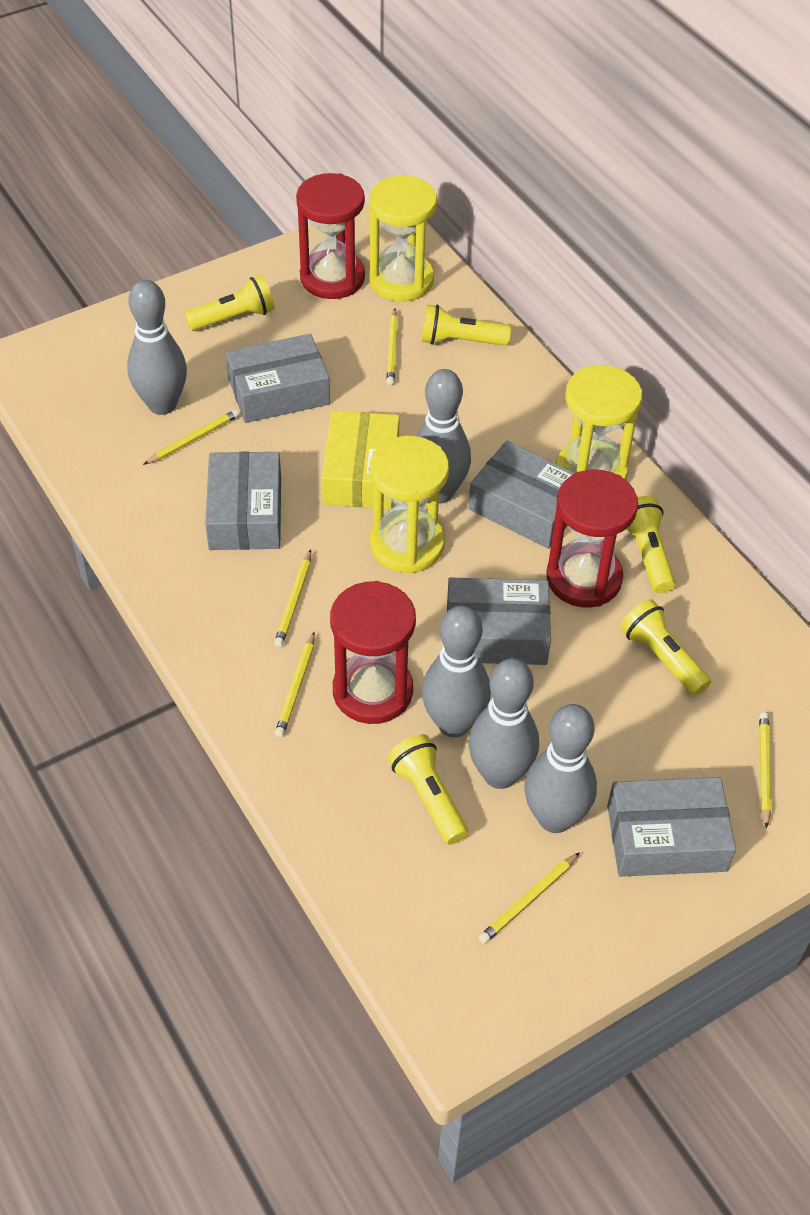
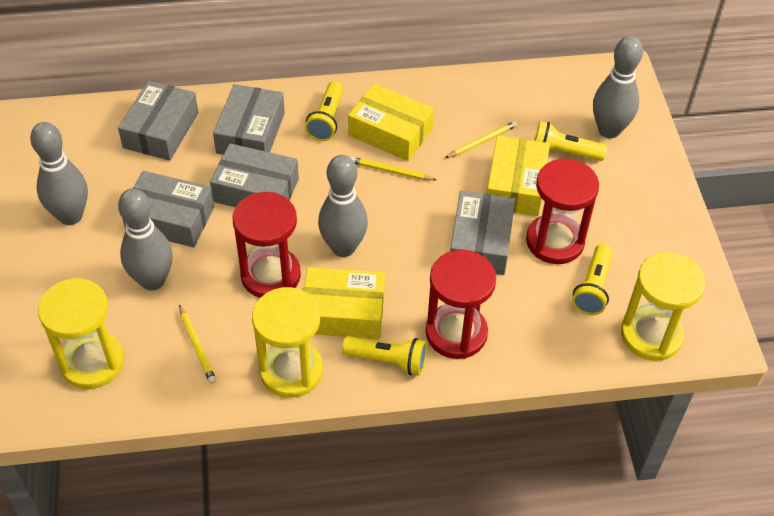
grey bowling pin: [127,280,187,415] [416,369,471,504] [422,606,491,737] [468,658,539,789] [524,704,597,833] = 5 -> [30,122,88,225] [118,188,173,291] [318,155,368,257] [593,36,643,138] = 4
yellow box: [322,411,400,509] = 1 -> [303,267,385,339] [348,84,434,161] [487,136,550,216] = 3
yellow flashlight: [185,275,275,331] [388,734,468,845] [422,304,511,346] [620,599,711,696] [626,496,675,593] = 5 -> [305,81,344,141] [342,336,427,375] [534,121,607,161] [572,244,613,315] = 4
yellow pencil: [143,409,240,465] [274,550,311,647] [275,632,315,737] [386,308,398,385] [479,852,580,944] [759,712,771,829] = 6 -> [179,304,216,384] [351,157,436,181] [445,121,517,158] = 3

